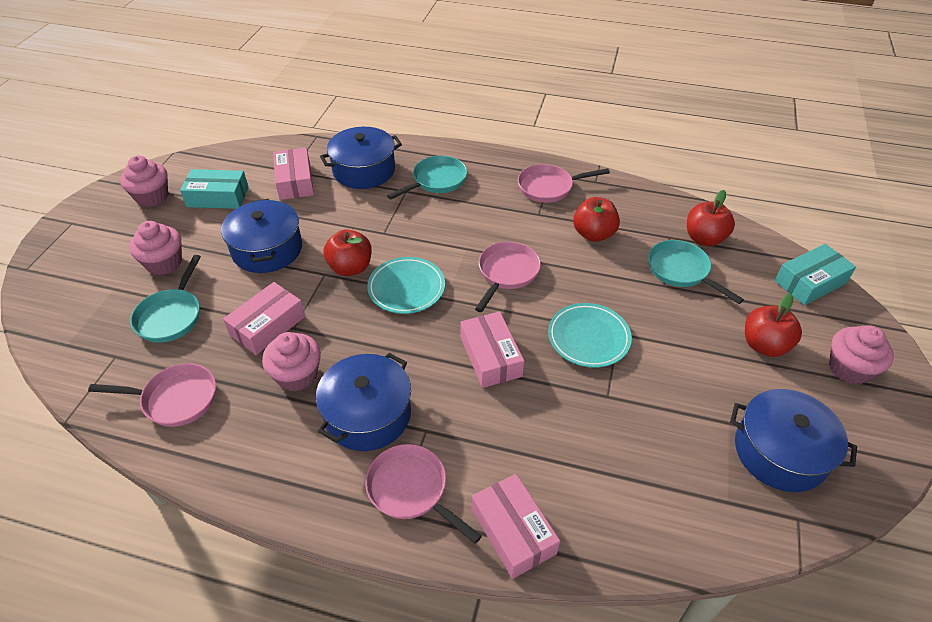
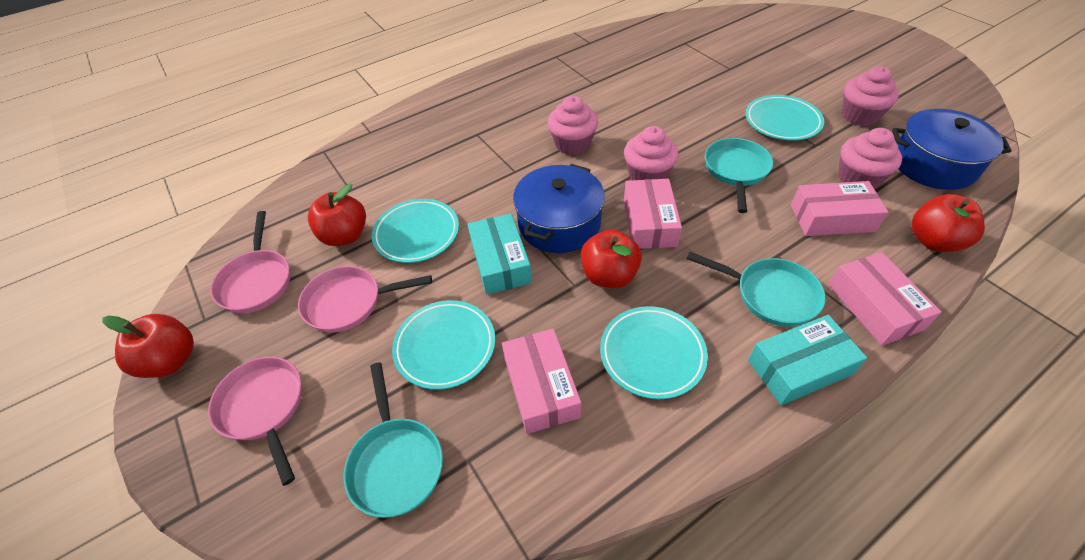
blue pot: [221,199,302,273] [316,353,411,451] [320,127,402,189] [730,389,857,492] = 4 -> [513,164,605,253] [892,109,1012,190] = 2
pink pan: [88,363,216,427] [365,444,482,544] [475,242,541,312] [518,164,610,203] = 4 -> [208,357,302,486] [210,211,290,313] [298,266,432,333] = 3
turquoise plate: [367,257,445,314] [548,303,632,368] = 2 -> [372,199,459,263] [392,300,495,390] [600,306,708,399] [745,95,824,141] = 4

